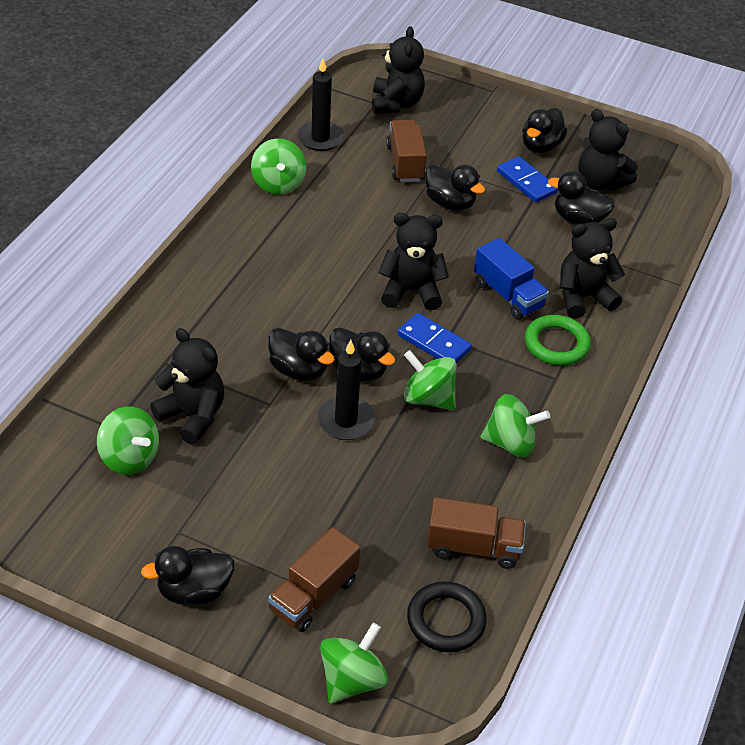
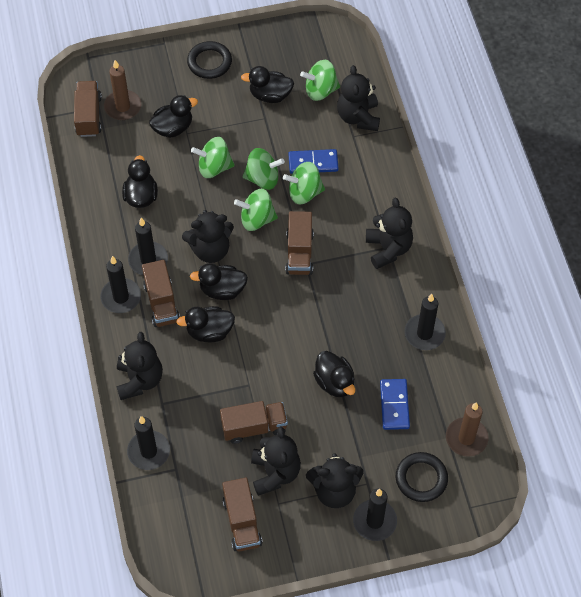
black candle: [297,58,344,151] [317,339,375,440] = 2 -> [100,256,141,313] [127,416,170,470] [128,218,168,275] [353,488,397,541] [405,294,446,350] = 5
black ring: [407,581,487,652] = 1 -> [187,41,232,79] [396,452,448,502] = 2
black teddy bear: [150,328,224,445] [372,26,425,114] [378,213,449,311] [560,218,625,318] [578,109,638,191] = 5 -> [117,332,163,400] [182,210,234,263] [251,426,301,496] [306,453,363,508] [337,65,380,131] [366,197,413,269] = 6
blue truck: [474,238,549,319] = 1 -> none = 0
brown candle: none = 0 -> [104,60,141,120] [446,403,488,457] = 2
brown truck: [268,527,361,632] [386,120,427,182] [427,497,526,569] = 3 -> [74,81,102,137] [142,260,180,327] [220,401,288,444] [222,477,262,551] [286,211,314,275] = 5
green ring: [525,315,591,365] = 1 -> none = 0

